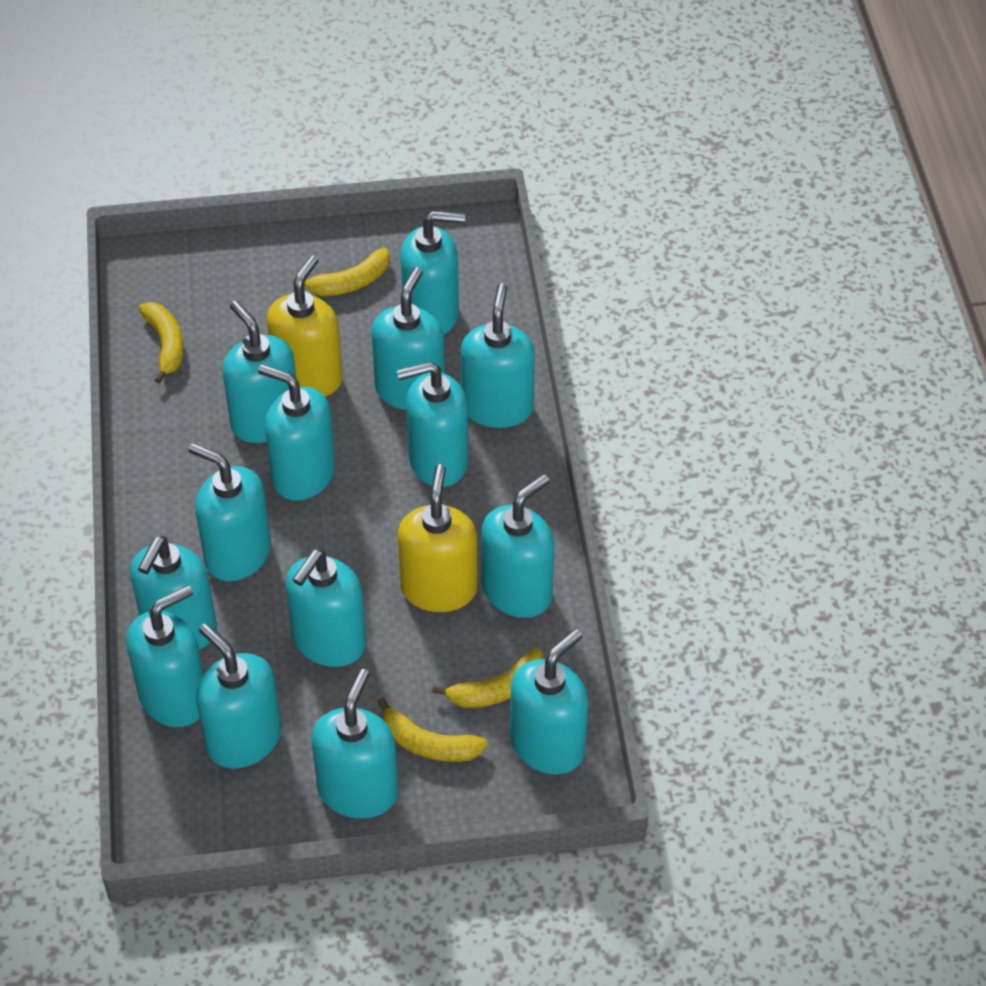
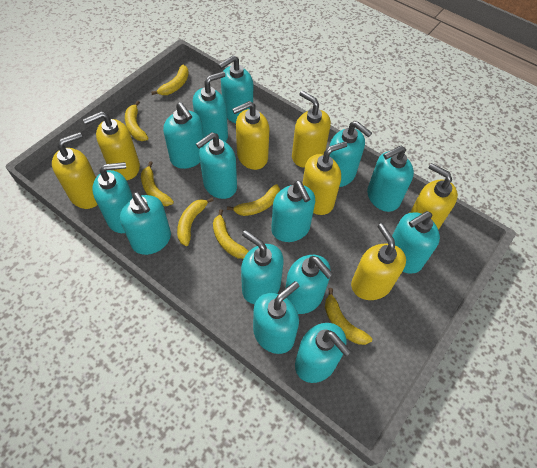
yellow banana: [139,302,184,384] [293,248,390,296] [378,698,488,762] [432,648,544,708] = 4 -> [125,101,148,141] [141,161,174,206] [151,65,189,95] [177,198,214,246] [213,209,249,259] [227,184,280,216] [325,288,372,345] = 7
yellow soap dispenser: [267,256,343,397] [398,464,478,612] = 2 -> [52,132,97,209] [83,111,140,180] [232,101,269,170] [292,91,331,168] [302,141,347,215] [351,223,406,300] [410,163,458,230] = 7

